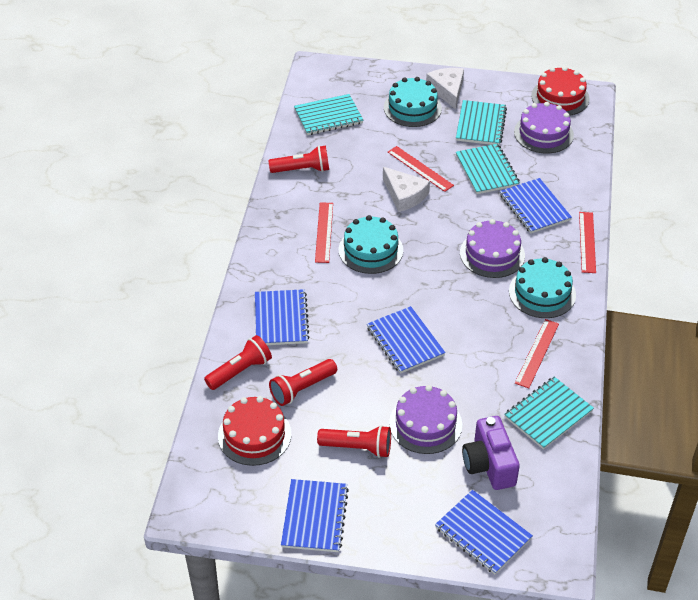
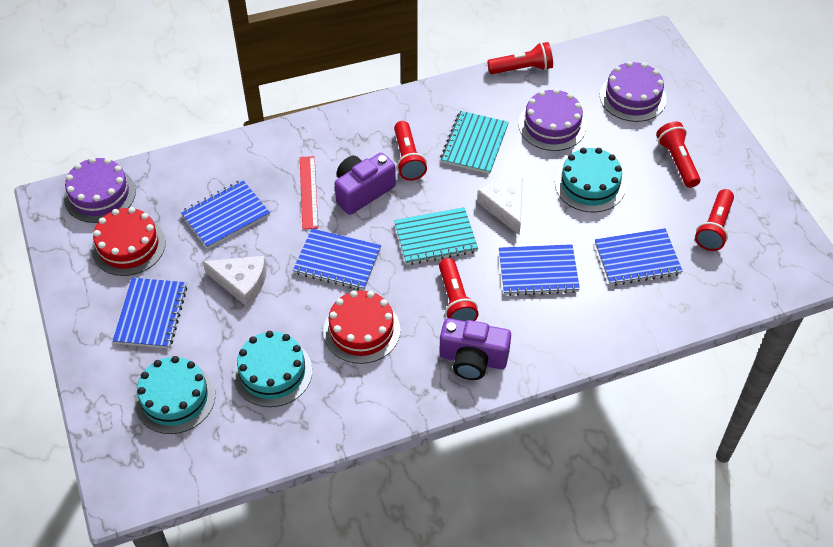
purple camera: [462,416,520,490] = 1 -> [334,153,396,215] [439,318,511,380] = 2
red flashlight: [204,335,272,390] [268,146,329,173] [269,359,337,406] [317,425,391,458] = 4 -> [394,121,427,181] [439,258,479,321] [487,42,553,74] [656,122,701,188] [695,189,734,251] = 5
red ruler: [315,202,333,263] [388,146,454,192] [515,319,559,388] [579,212,596,273] = 4 -> [300,156,318,230] = 1
turquoise notebook: [294,94,363,135] [456,100,507,145] [456,144,520,194] [504,377,594,450] = 4 -> [394,207,478,265] [440,111,509,174] = 2

